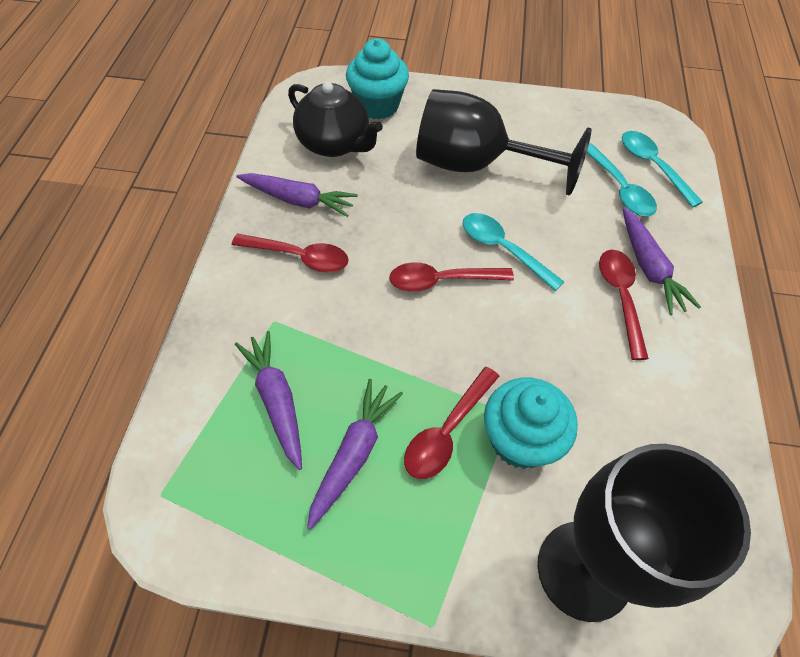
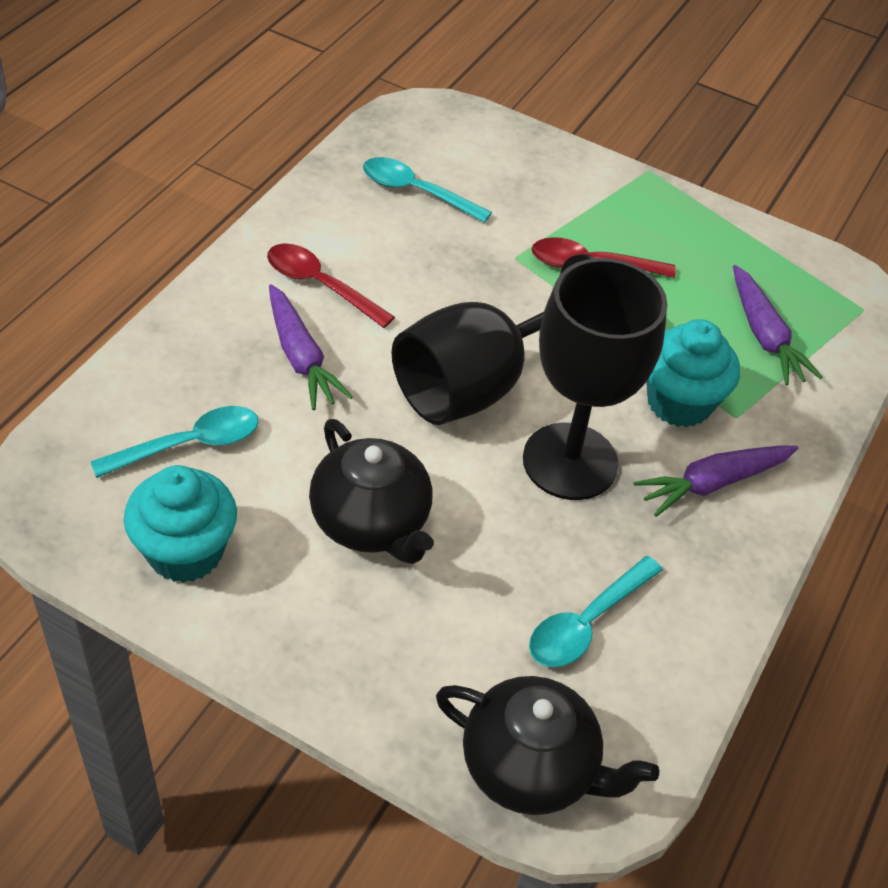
black teapot: [288,82,383,157] = 1 -> [309,419,434,564] [436,676,659,815] = 2
purple carrot: [235,331,302,470] [236,173,358,217] [307,379,403,530] [623,208,701,315] = 4 -> [269,284,353,410] [634,446,798,517] [733,265,822,385] = 3
red spoon: [232,234,348,272] [389,262,514,292] [404,367,499,479] [599,250,649,360] = 4 -> [267,244,395,328] [531,237,676,278] = 2

